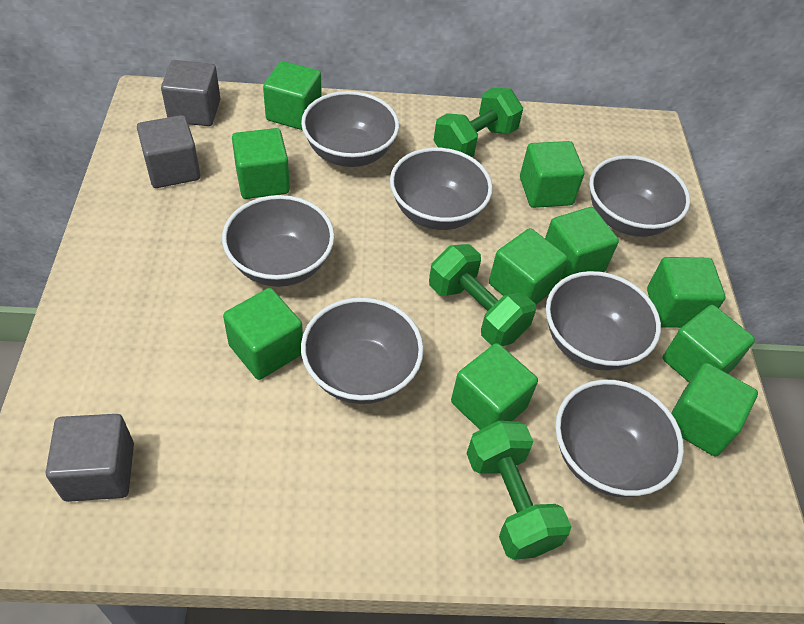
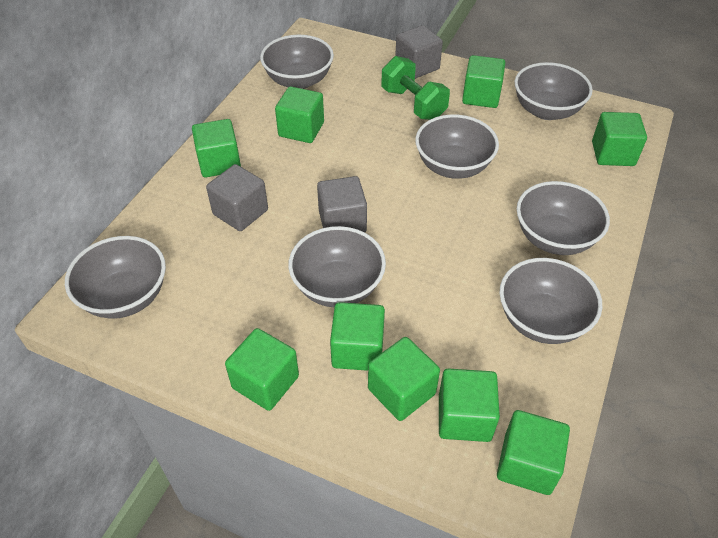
green cube: [223,288,303,380] [232,128,290,199] [263,61,321,130] [451,343,538,430] [489,228,568,304] [520,141,585,208] [545,207,619,280] [647,257,726,328] [663,305,755,382] [671,363,758,457] = 10 -> [192,119,241,178] [225,328,299,411] [275,86,324,143] [330,302,385,371] [368,337,440,421] [439,368,500,442] [462,55,505,108] [497,410,570,495] [592,112,647,166] = 9
green dumbbell: [429,244,536,346] [433,88,523,157] [466,421,571,560] = 3 -> [381,56,450,120] = 1

